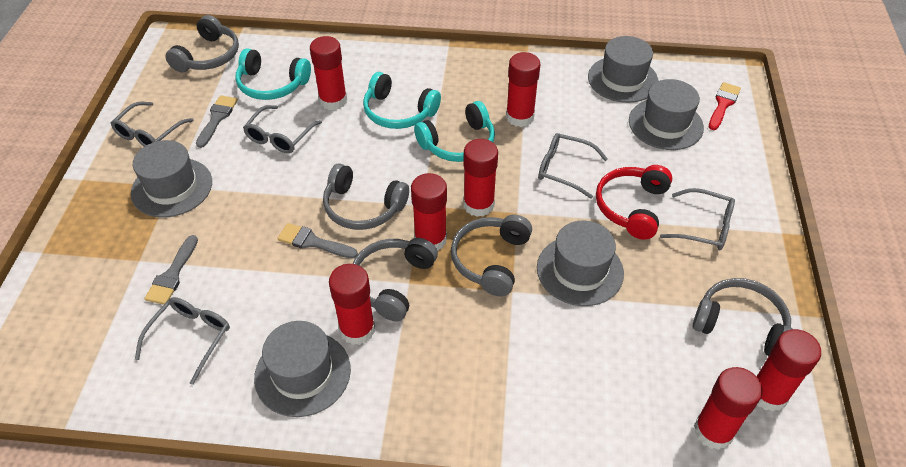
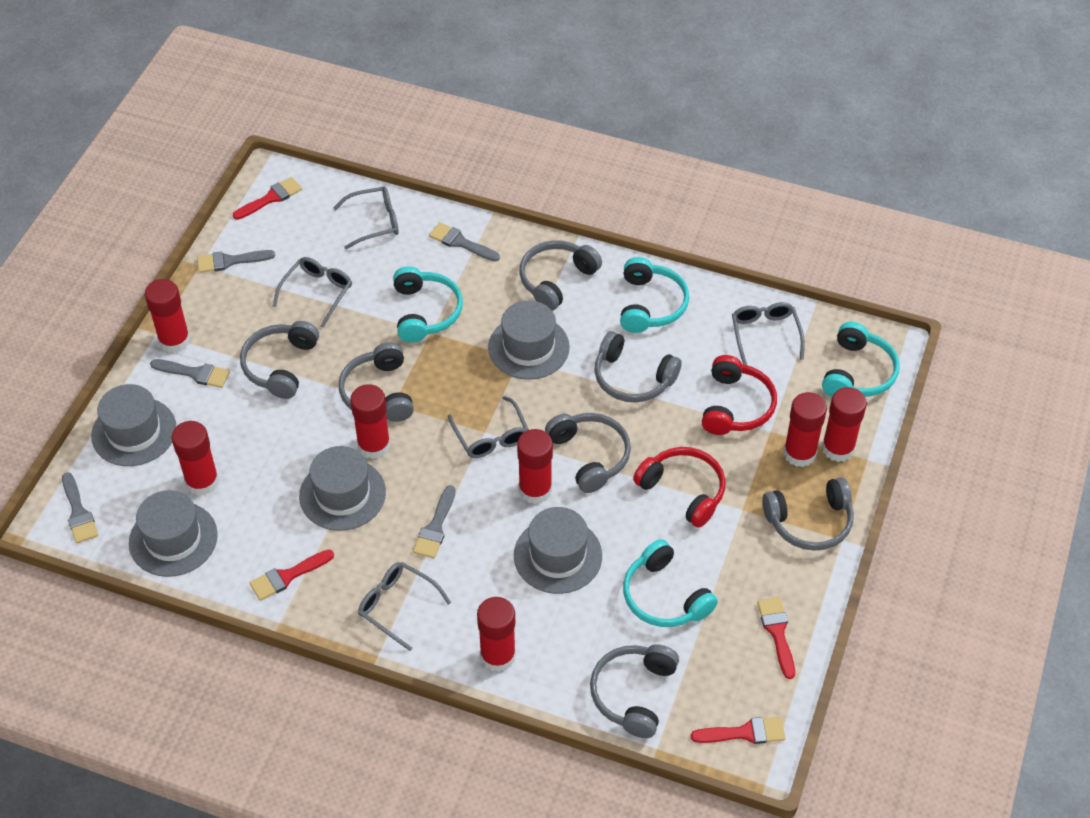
grey brush: [144,235,198,305] [196,95,238,148] [277,223,358,258] = 3 -> [62,472,98,543] [150,359,230,388] [197,250,275,273] [413,485,456,558] [429,222,500,261] = 5
grey headphones: [165,15,239,72] [323,163,409,230] [352,238,438,321] [451,215,532,296] [692,278,792,356] = 5 -> [240,321,319,399] [339,342,414,422] [519,240,602,311] [545,413,631,493] [590,644,679,738] [594,331,682,403] [762,477,854,551] = 7
red brush: [709,82,741,130] = 1 -> [233,177,302,220] [250,550,334,600] [691,717,785,744] [757,597,795,679] = 4
red headphones: [596,165,672,240] = 1 -> [633,447,725,528] [702,355,777,435] = 2
turquoise headphones: [235,48,311,100] [363,72,441,129] [414,101,495,162] = 3 -> [393,266,463,343] [620,257,689,333] [623,539,718,627] [822,322,900,397] = 4

